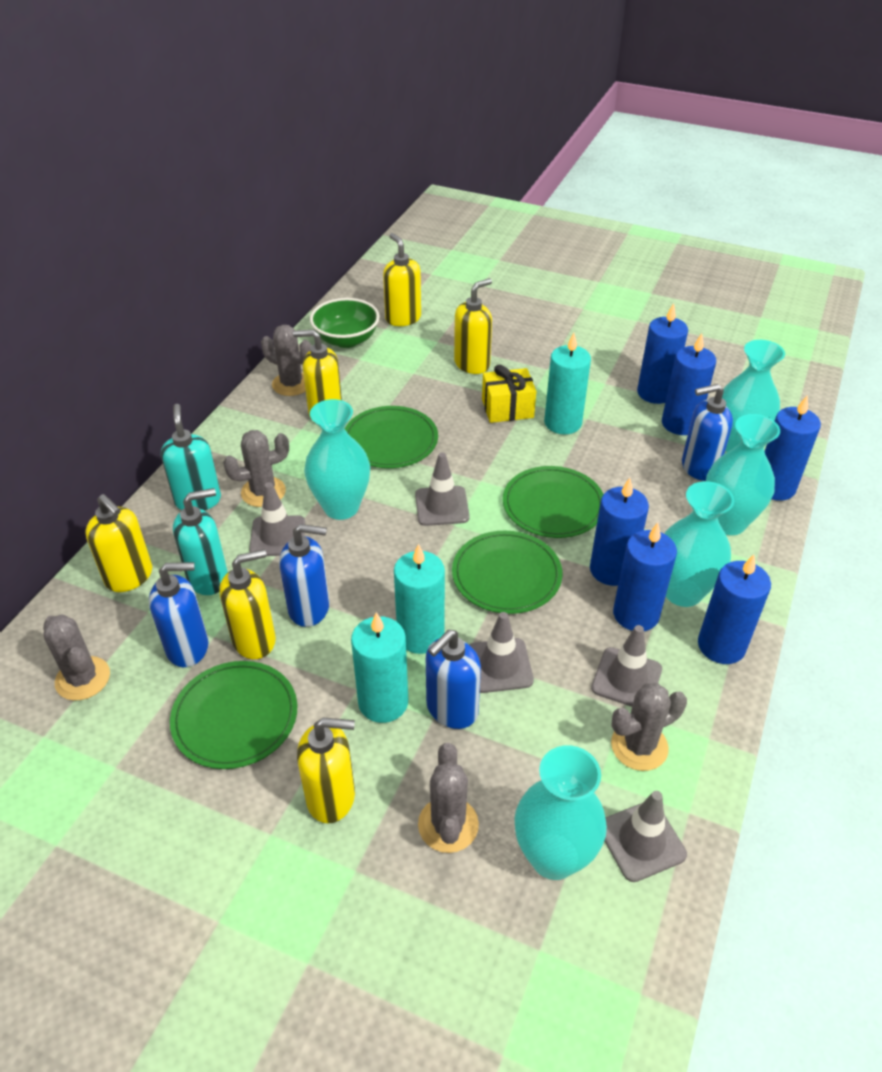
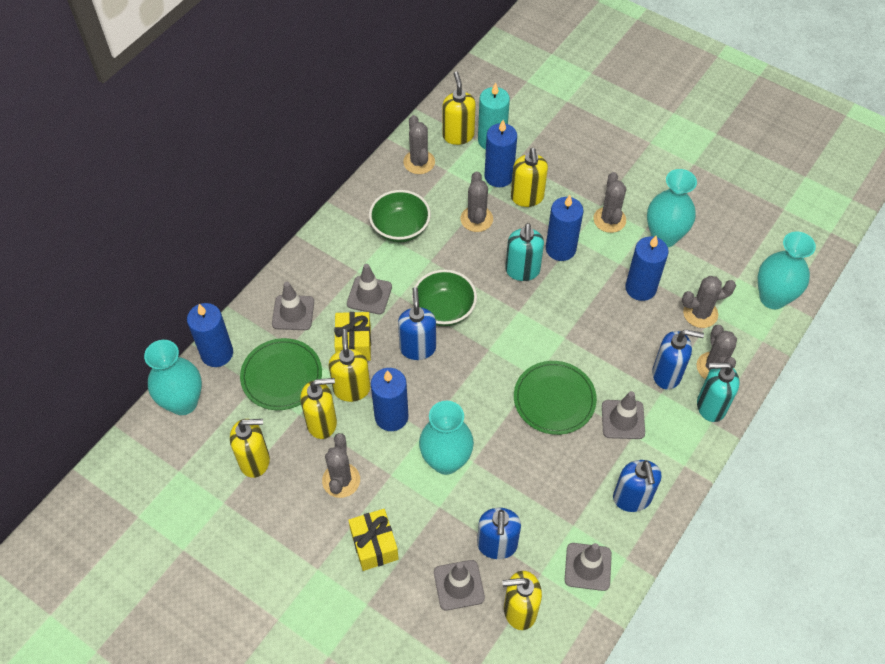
blue candle: [590,478,649,586] [613,523,677,631] [637,303,688,404] [662,333,716,435] [698,554,771,664] [764,395,821,501] = 6 -> [187,303,233,367] [371,368,408,431] [484,120,517,187] [546,195,583,261] [625,236,669,301] = 5
green bowl: [310,298,380,348] = 1 -> [369,190,431,243] [412,269,477,326] = 2
green plate: [170,661,297,769] [345,406,438,468] [452,531,562,614] [503,466,603,538] = 4 -> [240,338,322,410] [514,361,597,435] = 2
grey cactus: [43,614,110,701] [223,430,289,507] [261,325,312,396] [418,743,479,853] [611,683,687,771] = 5 -> [322,433,360,498] [403,115,435,174] [460,171,493,232] [593,172,626,233] [682,276,736,328] [697,325,737,380] = 6
turquoise candle: [351,612,408,723] [394,544,445,654] [544,333,591,434] = 3 -> [478,82,510,150] = 1
turquoise vase: [304,399,370,520] [514,745,607,880] [664,481,734,607] [706,414,780,535] [722,340,785,452] = 5 -> [144,340,202,415] [419,401,474,475] [647,169,697,247] [758,231,816,309] = 4
yellow gift: [482,365,536,423] = 1 -> [334,312,371,361] [348,509,399,571] = 2

